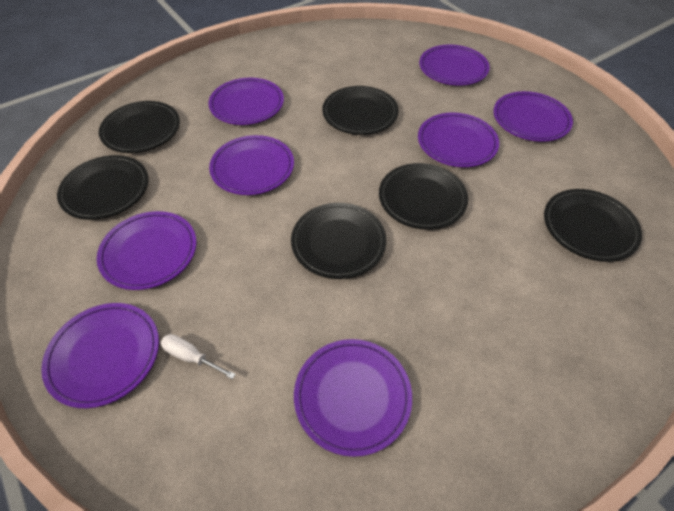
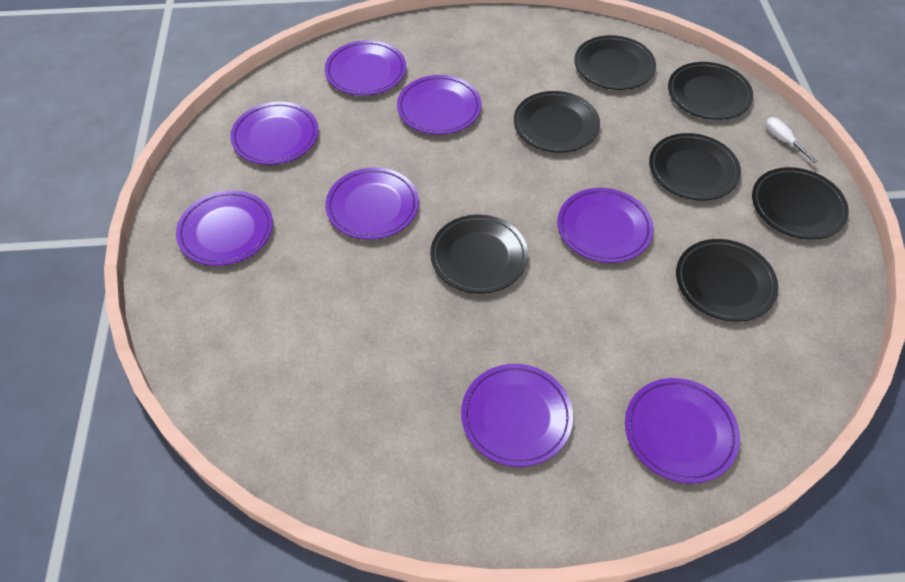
black plate: [57,155,149,220] [99,101,180,153] [291,203,386,279] [322,86,399,135] [379,163,468,230] [544,189,642,262] = 6 -> [430,214,528,294] [514,91,600,153] [574,35,656,90] [649,133,741,200] [668,62,753,120] [676,239,778,322] [752,167,849,239] = 7

